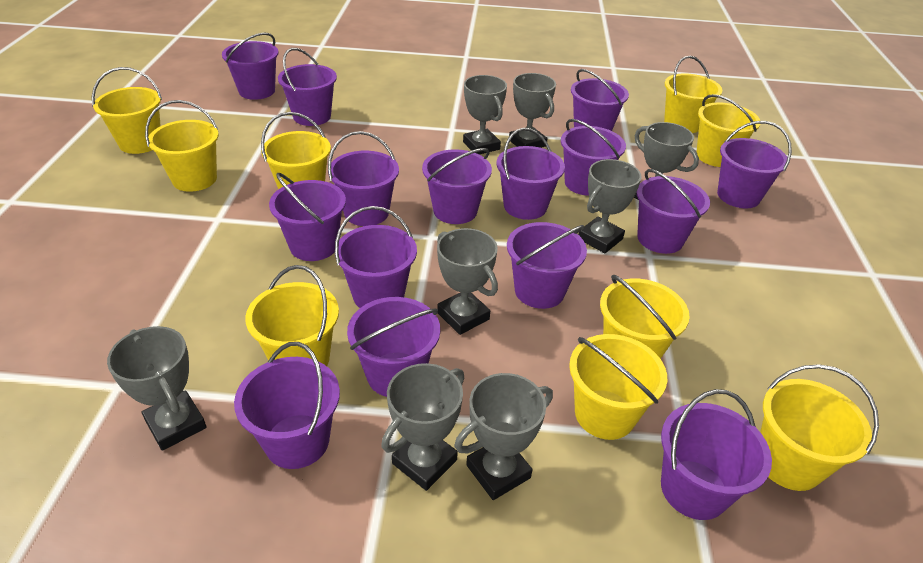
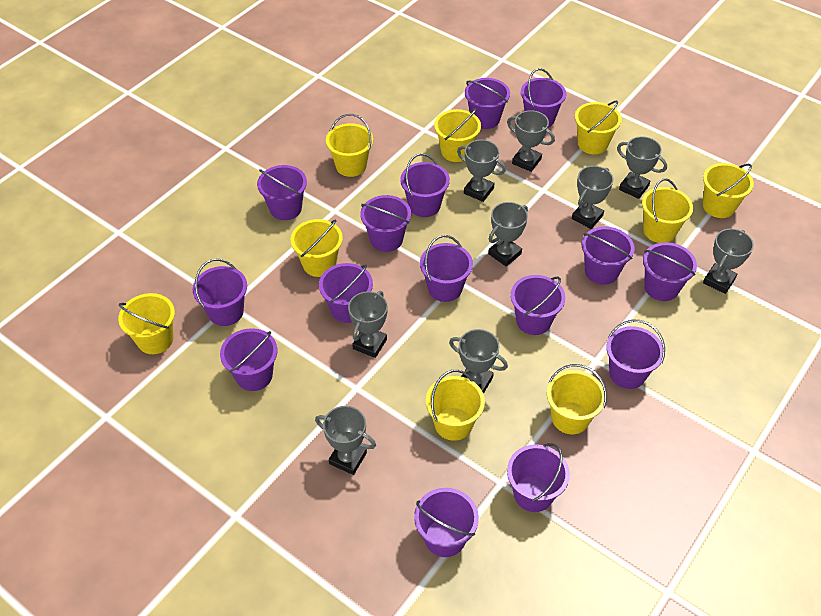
grey trophy: [107,326,206,451] [381,363,464,491] [437,228,498,335] [454,373,553,500] [463,75,507,155] [509,73,556,148] [579,159,641,253] [634,122,699,200] = 8 -> [315,406,376,475] [348,291,388,358] [449,329,508,394] [457,140,506,202] [488,202,528,266] [507,110,555,172] [572,166,614,229] [617,136,667,199] [703,229,754,294] = 9

